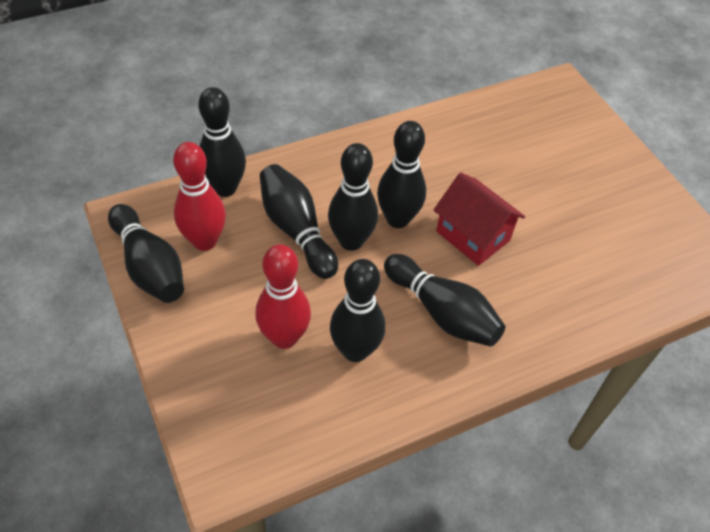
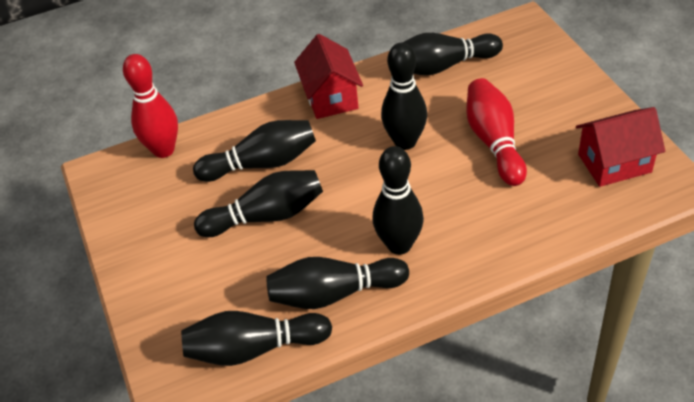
red house: [434,173,525,266] = 1 -> [294,34,363,119] [576,107,665,187] = 2

